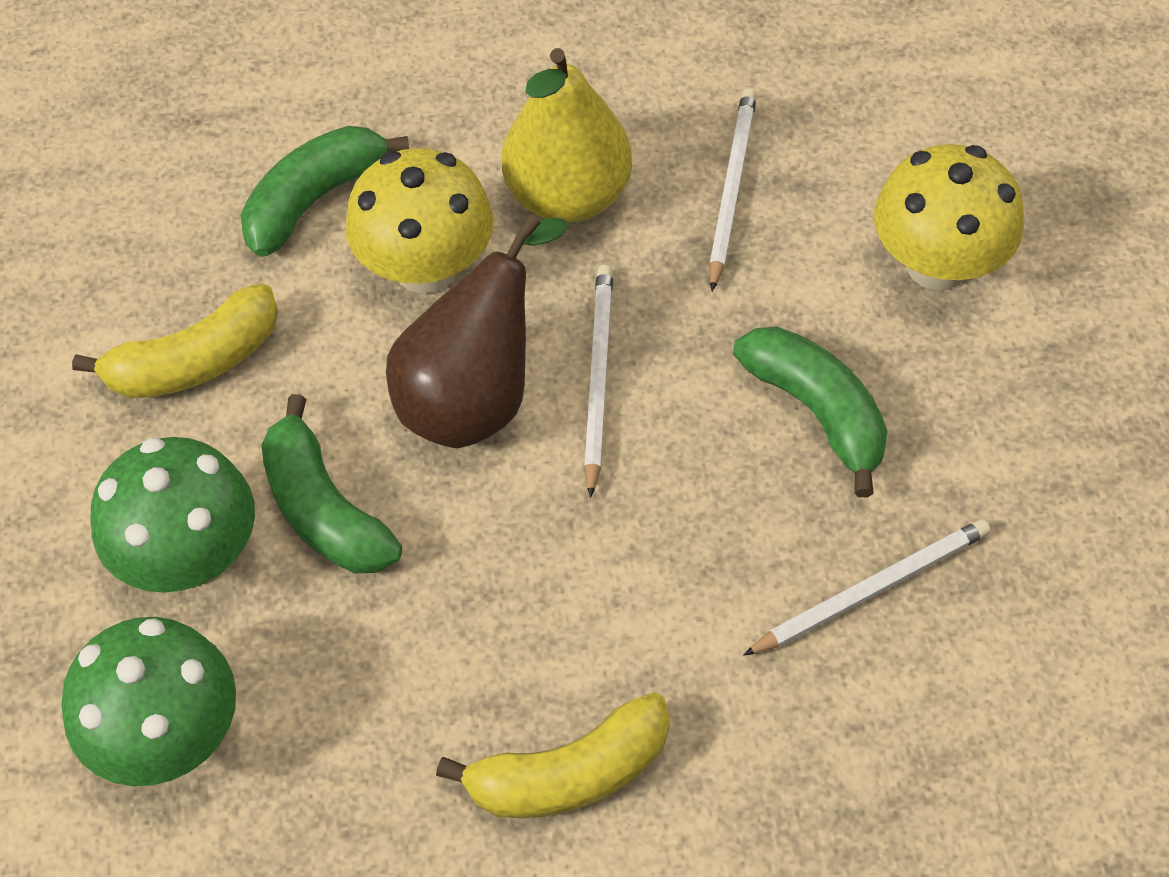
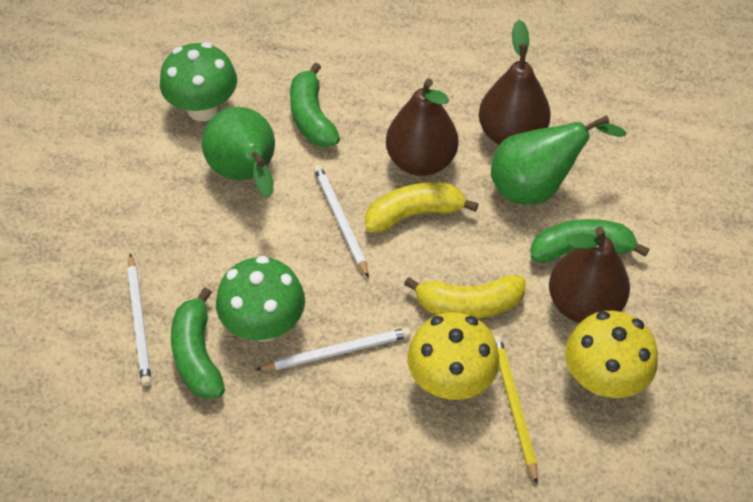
brown pear: [386,214,568,448] = 1 -> [386,79,459,176] [479,20,551,145] [549,227,630,323] = 3
green pear: none = 0 -> [202,107,275,198] [491,115,627,205] = 2
yellow pear: [502,48,632,223] = 1 -> none = 0
yellow pencil: none = 0 -> [494,336,538,484] = 1

